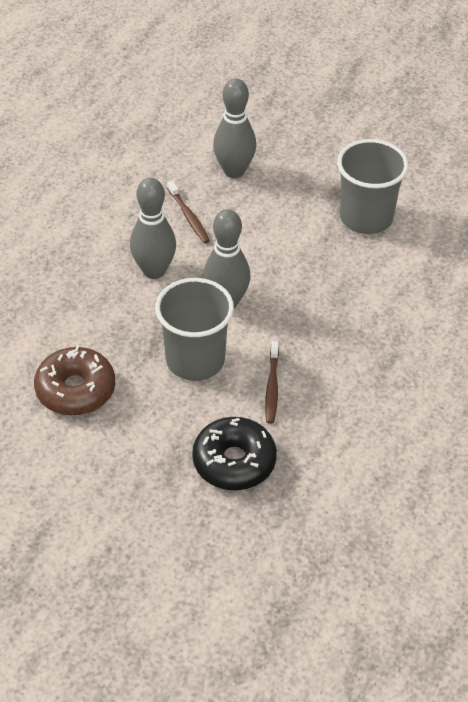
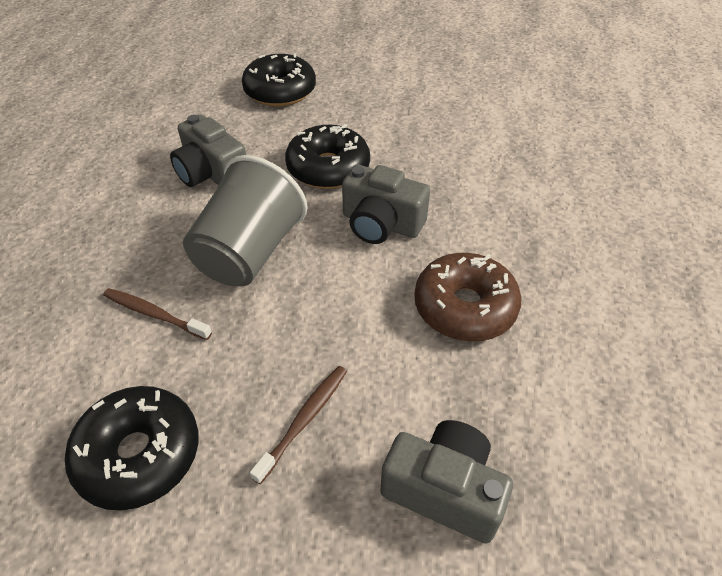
black donut: [192,417,277,490] = 1 -> [65,386,198,510] [242,54,316,107] [285,124,370,189] = 3
grey bowling pin: [130,178,176,279] [203,209,250,308] [213,79,256,178] = 3 -> none = 0
grey camera: none = 0 -> [170,114,246,187] [342,165,430,244] [380,420,513,544] = 3
grey cup: [155,278,234,381] [337,139,409,234] = 2 -> [183,155,307,286] = 1

